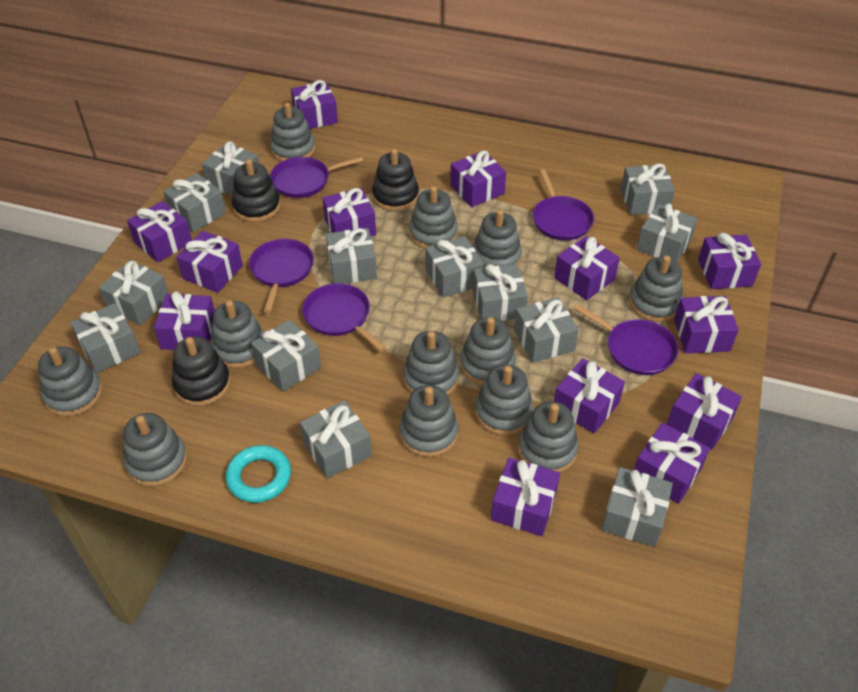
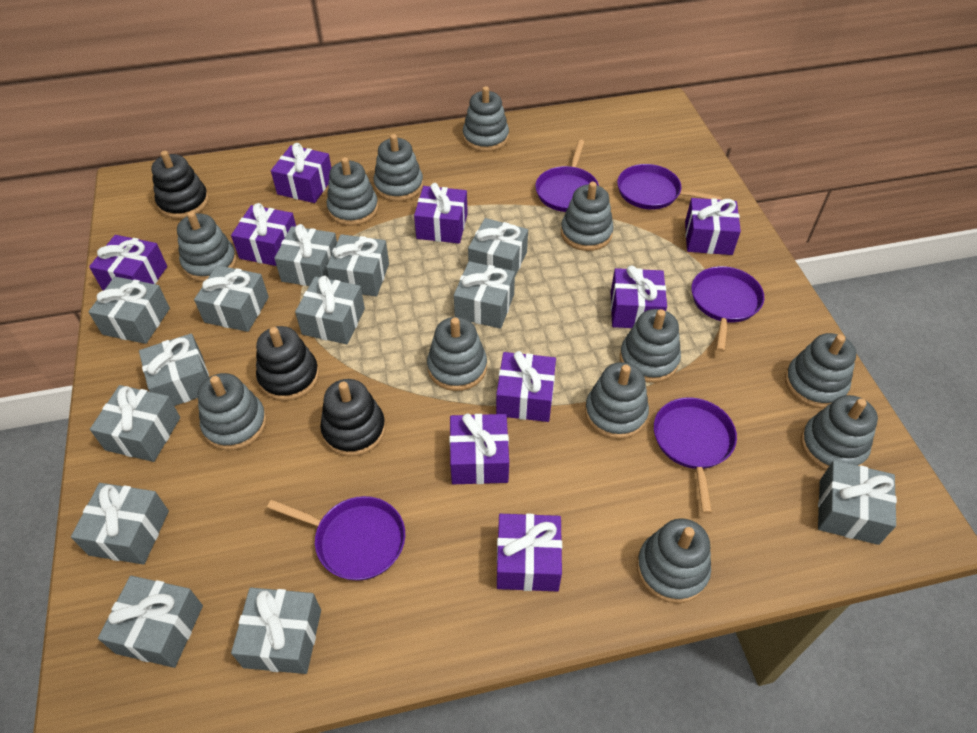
purple gift: [127,201,192,262] [154,291,215,350] [176,231,243,293] [291,80,338,129] [322,188,376,236] [450,150,506,207] [491,457,560,536] [554,236,620,300] [554,358,625,434] [634,423,710,504] [667,373,742,450] [674,296,739,354] [698,233,761,289] = 13 -> [89,235,167,290] [231,203,296,266] [271,143,331,203] [414,183,468,244] [449,413,509,484] [496,351,556,422] [497,514,562,591] [611,265,667,328] [685,198,741,255] = 9
turquoise ring: [225,445,291,503] = 1 -> none = 0

